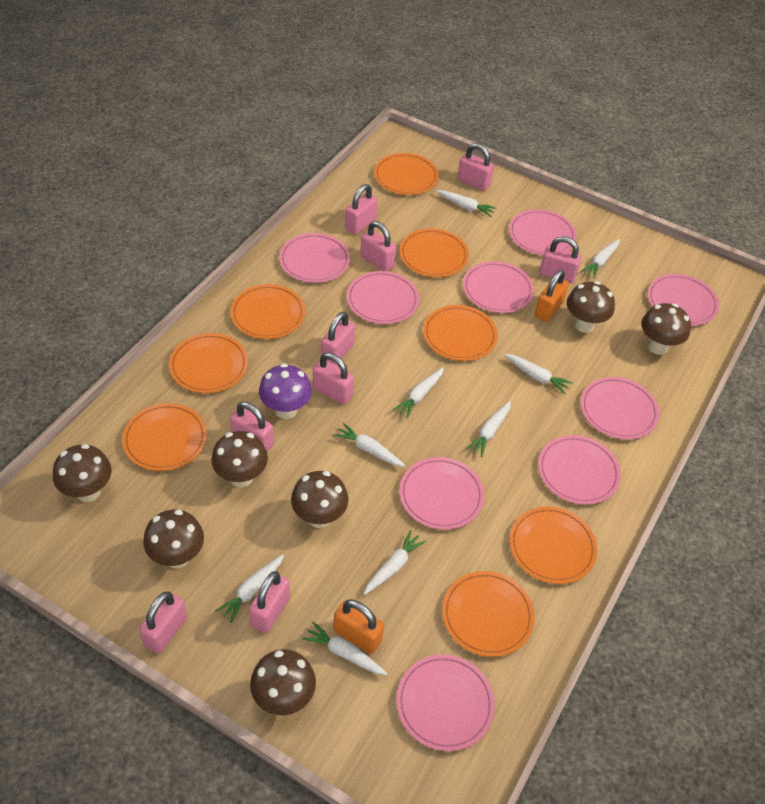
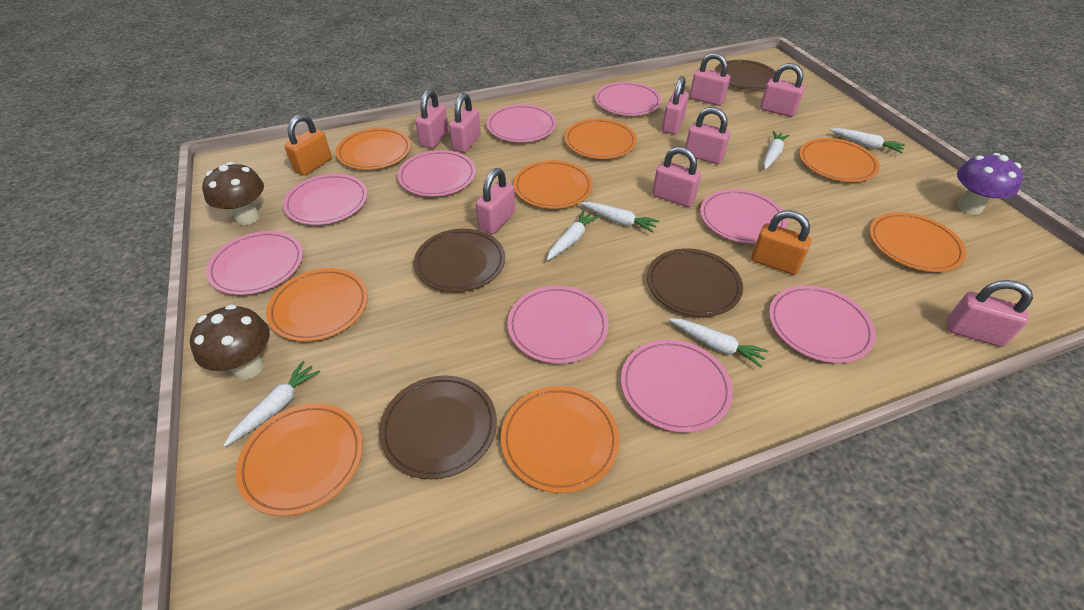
brown mushroom: [53,444,112,502] [143,509,204,568] [211,431,268,488] [250,649,316,715] [291,471,349,528] [567,281,615,333] [641,303,691,355] = 7 -> [190,304,270,380] [202,162,264,225] = 2
brown plate: none = 0 -> [379,375,497,479] [414,229,505,292] [647,248,743,317] [714,60,776,90] = 4
white carrot: [215,554,284,623] [302,621,388,675] [333,423,405,467] [364,530,426,595] [393,368,444,418] [436,190,496,217] [466,401,511,457] [504,354,573,394] [581,239,620,278] = 9 -> [223,361,320,447] [547,210,600,260] [581,202,660,233] [669,318,768,368] [763,131,790,169] [830,128,905,153] = 6

